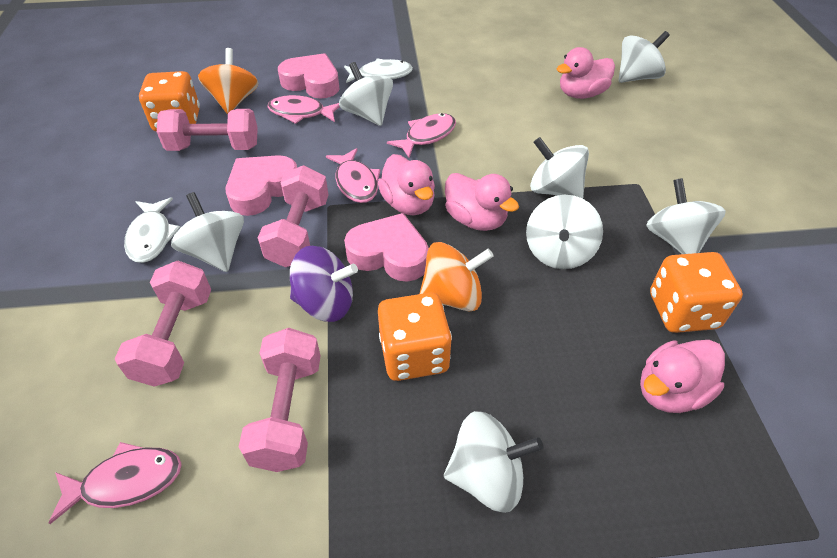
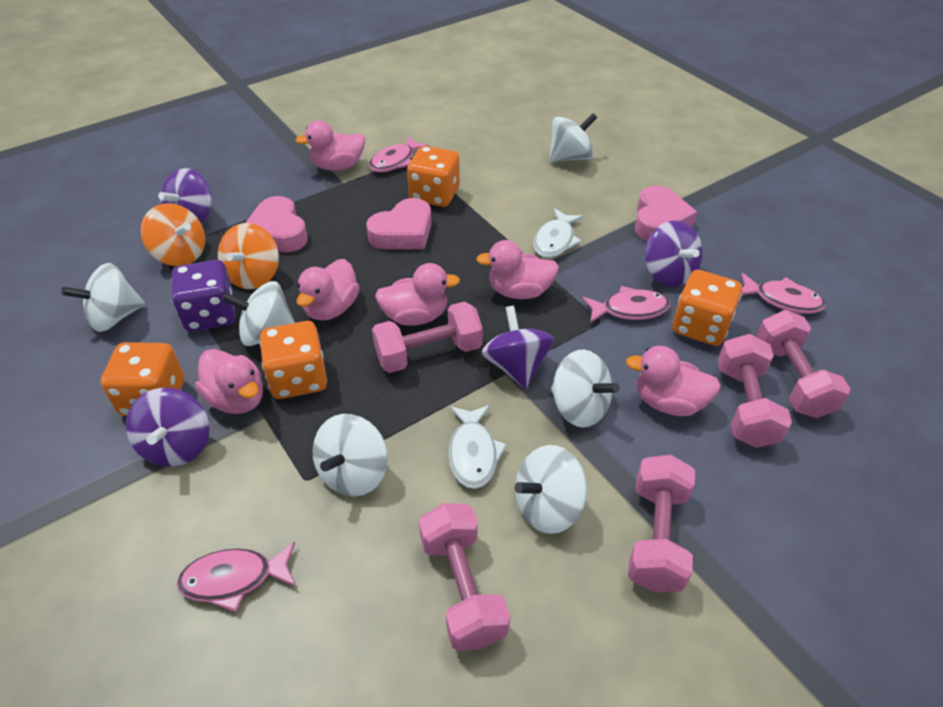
orange dice: [139,71,200,132] [378,293,452,381] [650,252,743,333] = 3 -> [100,342,184,416] [259,321,327,399] [407,146,460,207] [672,270,742,346] = 4
pink duck: [378,154,435,215] [445,173,519,231] [557,47,615,99] [640,340,725,413] = 4 -> [195,349,263,414] [295,120,365,171] [296,259,359,321] [375,263,460,326] [476,240,559,299] [626,346,721,416] = 6
pink dumbbell: [115,261,211,387] [157,109,258,151] [239,328,321,472] [258,165,329,267] = 4 -> [372,302,483,373] [419,503,510,651] [628,455,695,592] [718,334,792,448] [756,310,850,418] = 5
purple dice: none = 0 -> [171,260,235,332] = 1
purple spinning top: [290,246,358,322] = 1 -> [126,388,209,467] [158,168,212,224] [481,306,554,389] [645,221,703,287] = 4
white spinning top: [171,192,244,272] [339,62,393,126] [444,411,543,513] [526,195,603,269] [530,137,589,199] [618,31,670,83] [646,178,726,254] = 7 -> [61,263,145,332] [222,281,295,346] [312,414,388,497] [514,445,587,534] [549,113,597,163] [551,350,619,428] = 6

